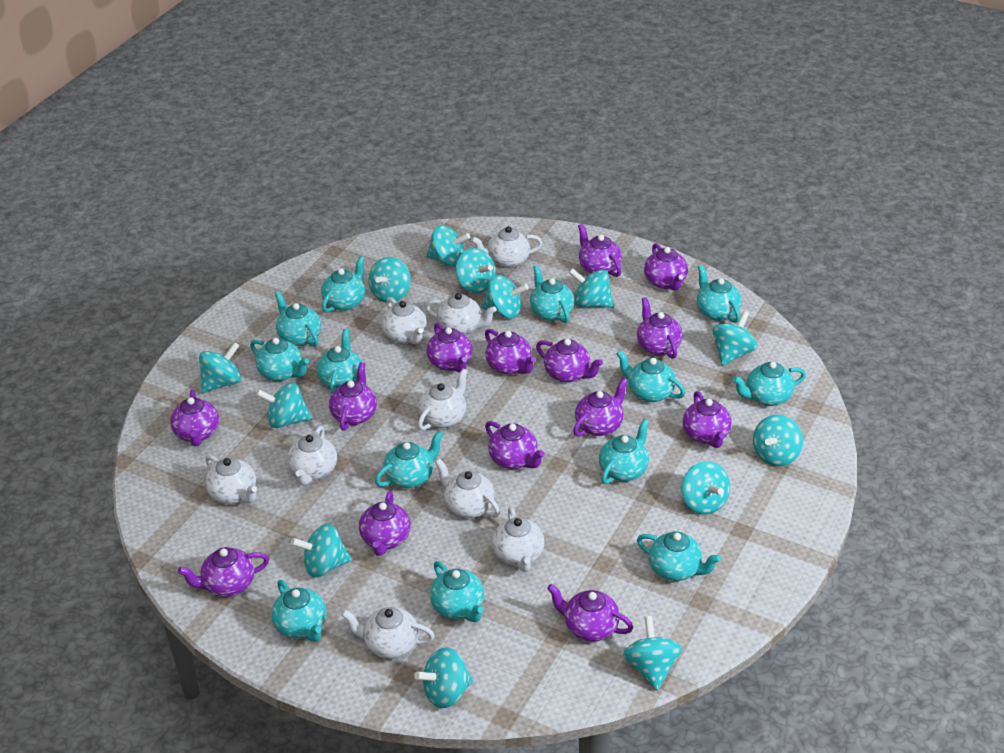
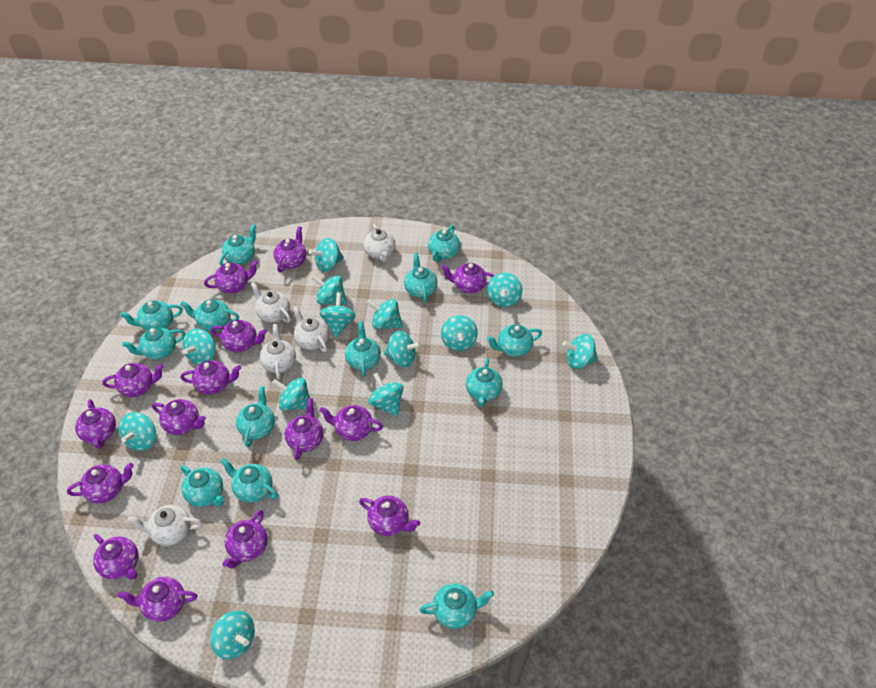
purple teapot: [170,390,219,446] [178,547,269,597] [329,362,377,431] [359,491,411,556] [427,323,473,373] [485,329,536,375] [485,421,545,469] [536,339,603,383] [547,584,633,642] [573,378,628,437] [578,224,622,277] [637,297,683,359] [644,243,688,290] [683,391,732,448] = 14 -> [67,463,134,503] [75,399,116,449] [93,534,139,580] [102,363,164,397] [118,577,197,622] [152,399,206,435] [180,360,241,395] [204,260,258,293] [211,320,267,352] [222,510,268,569] [274,226,306,272] [285,398,323,460] [319,405,383,441] [359,496,420,536] [441,263,494,294] = 15
white teapot: [205,455,257,504] [287,426,337,485] [341,607,435,659] [382,298,427,344] [418,369,468,430] [425,293,497,335] [435,459,500,518] [471,226,543,268] [492,507,545,572] = 9 -> [127,505,202,546] [251,282,291,323] [260,324,296,380] [293,306,329,352] [363,224,396,262] = 5

